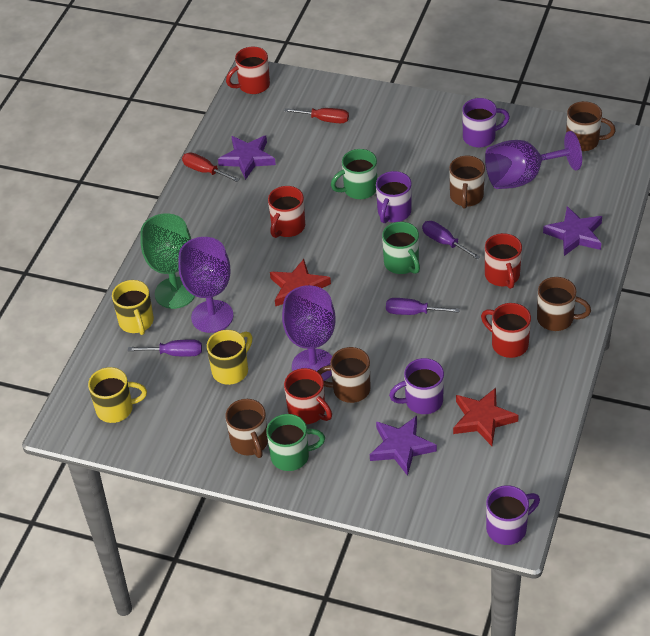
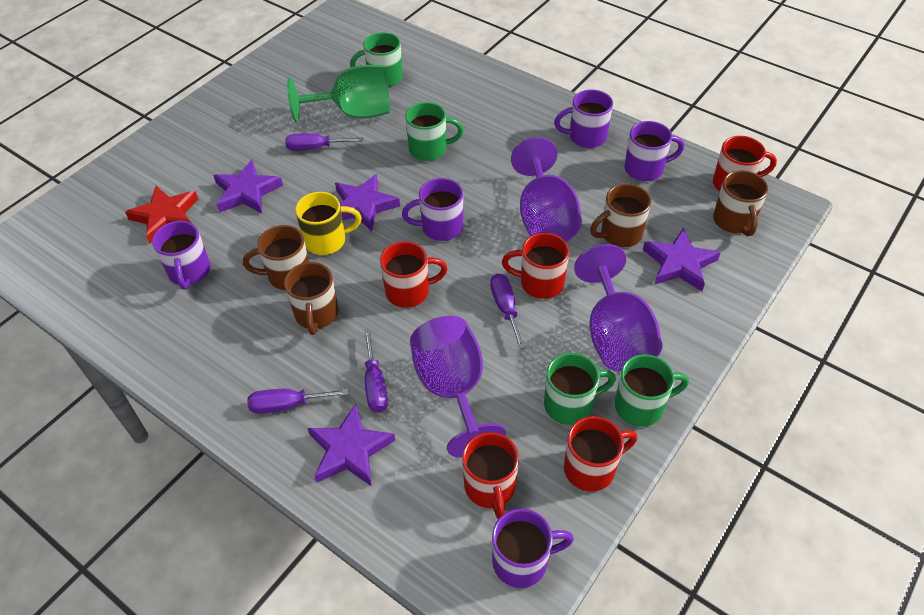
brown mug: [225,399,268,458] [317,347,371,403] [449,156,485,209] [537,277,591,331] [566,101,616,151] = 5 -> [243,225,309,290] [284,262,339,335] [590,184,651,247] [713,170,768,236] = 4
green mug: [266,414,325,471] [331,149,377,199] [382,222,420,274] = 3 -> [350,32,403,87] [405,102,464,161] [544,353,616,425] [615,354,689,427] = 4
purple mug: [376,171,412,224] [389,358,444,414] [462,98,510,148] [486,485,540,545] = 4 -> [152,221,211,290] [402,178,463,241] [492,509,574,588] [554,90,613,148] [624,121,684,181] = 5
purple screwdriver: [128,339,202,357] [386,298,460,315] [422,221,480,260] = 3 -> [247,389,348,414] [285,133,363,151] [364,329,388,413] [490,273,525,349] = 4
purple star: [218,135,276,180] [370,416,437,476] [543,206,602,256] = 3 -> [213,159,283,214] [308,404,395,487] [335,174,400,232] [643,228,721,291] = 4
red screwdriver: [182,152,240,182] [284,108,349,123] = 2 -> none = 0
red star: [270,259,331,307] [453,388,519,446] = 2 -> [125,186,198,243] = 1
yellow mug: [88,367,147,423] [112,280,154,335] [207,330,252,385] = 3 -> [295,192,362,255] = 1

